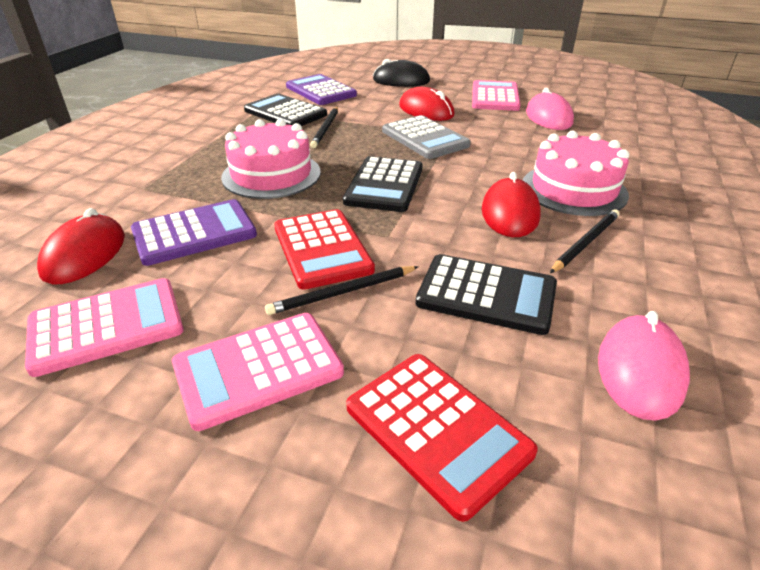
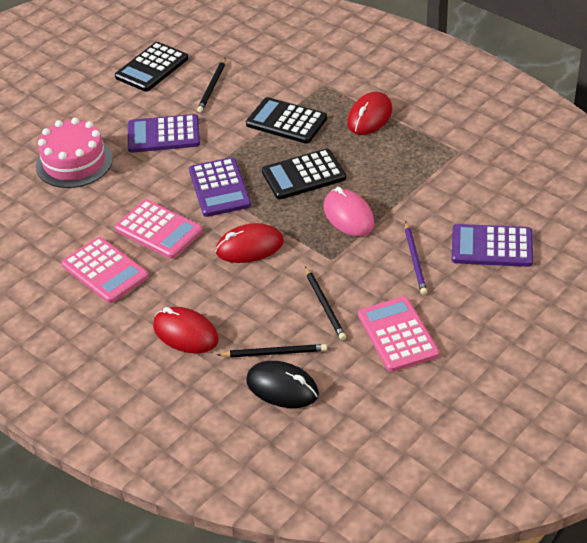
grey calculator: [382,115,471,159] = 1 -> none = 0
pink cake: [221,119,321,199] [523,131,629,216] = 2 -> [36,118,113,188] = 1
pink mouse: [526,88,574,130] [598,311,690,420] = 2 -> [324,187,375,236] = 1
purple calculator: [131,199,257,266] [286,74,357,105] = 2 -> [128,114,200,153] [189,157,251,217] [452,224,533,267] = 3
purple pencil: none = 0 -> [405,222,427,295] = 1
red calculator: [274,209,375,290] [346,354,538,522] = 2 -> none = 0

